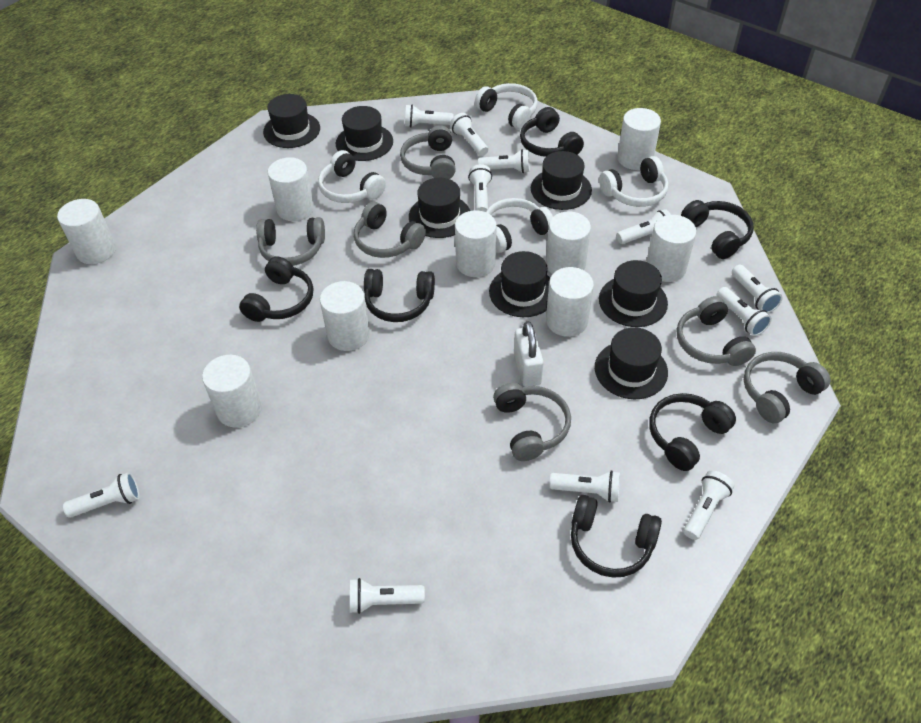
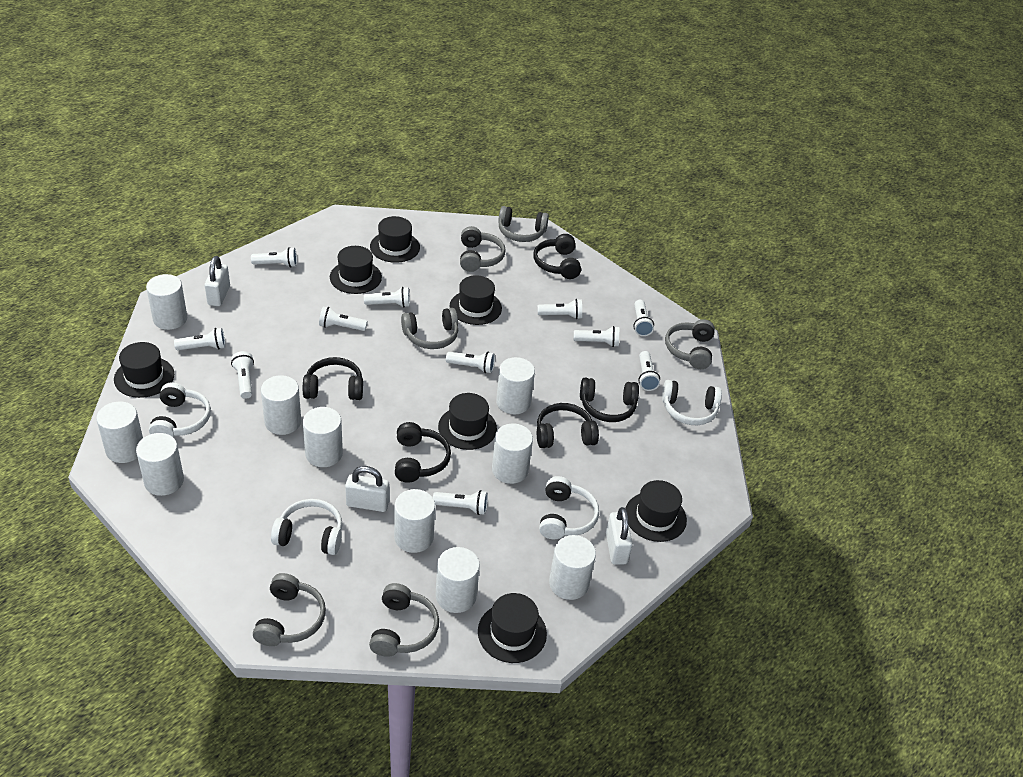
black headphones: [239,256,313,322] [364,269,435,322] [520,107,584,157] [571,495,662,578] [649,393,736,471] [681,200,754,259] = 6 -> [303,357,363,400] [395,422,451,483] [533,234,581,279] [537,403,599,448] [580,378,639,422] = 5
white cylinder: [57,199,116,264] [202,355,262,428] [268,157,314,221] [320,281,370,351] [455,210,497,277] [546,211,591,274] [546,267,594,337] [617,108,661,170] [646,215,696,282] = 9 -> [96,402,143,463] [136,433,184,496] [146,274,187,330] [261,375,301,435] [303,407,343,467] [394,489,435,553] [436,547,480,613] [492,424,533,484] [496,357,535,414] [549,535,596,600] = 10
white padlock: [514,321,544,387] = 1 -> [205,256,230,306] [345,466,389,512] [606,507,633,565] = 3

